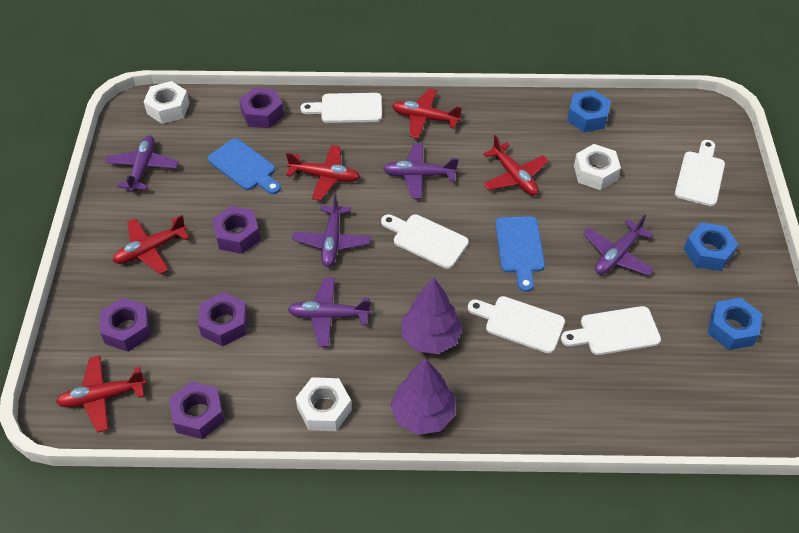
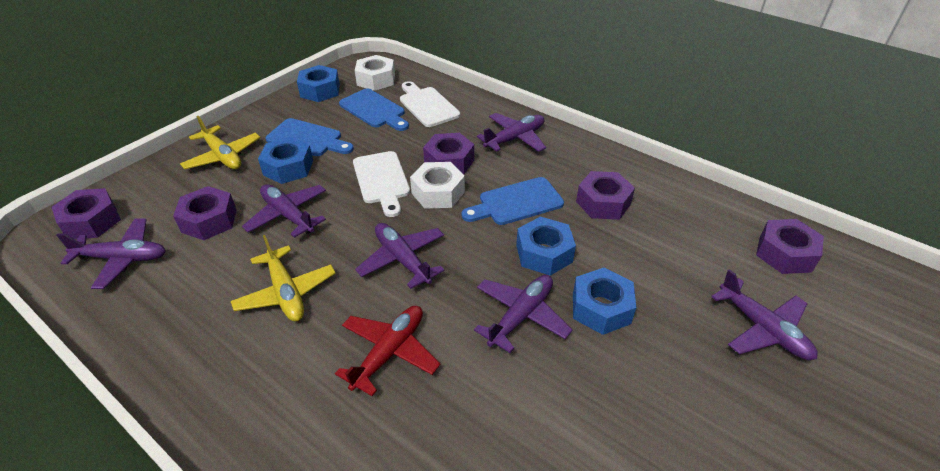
blue cutting board: [208,138,281,194] [495,216,545,292] = 2 -> [265,118,354,156] [339,88,409,131] [462,177,564,225] = 3
blue nut: [567,90,611,132] [684,223,739,271] [708,298,762,350] = 3 -> [258,137,313,184] [297,65,340,102] [516,217,576,276] [573,268,636,335] = 4
purple plane: [105,135,179,192] [287,278,371,347] [292,194,371,267] [383,143,459,199] [583,215,654,276] = 5 -> [56,218,165,289] [242,184,326,238] [355,223,445,289] [474,275,572,353] [477,113,546,152] [711,269,818,360] = 6
purple tree: [390,358,455,435] [401,278,463,354] = 2 -> none = 0
red plane: [56,356,146,433] [113,215,190,274] [286,145,360,201] [392,89,462,139] [483,135,548,196] = 5 -> [335,306,440,396] = 1
white cutting board: [300,93,382,123] [381,214,469,269] [468,296,565,353] [561,306,661,355] [675,140,725,206] = 5 -> [353,151,410,217] [400,81,460,127] = 2
white nut: [144,81,190,124] [296,377,352,431] [574,144,621,190] = 3 -> [355,55,395,91] [410,162,465,209] = 2
yellow plane: none = 0 -> [180,116,261,169] [231,235,335,321] = 2

